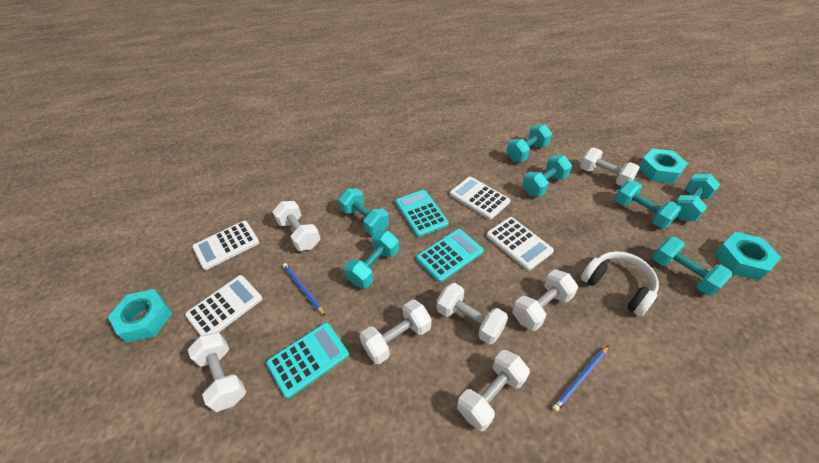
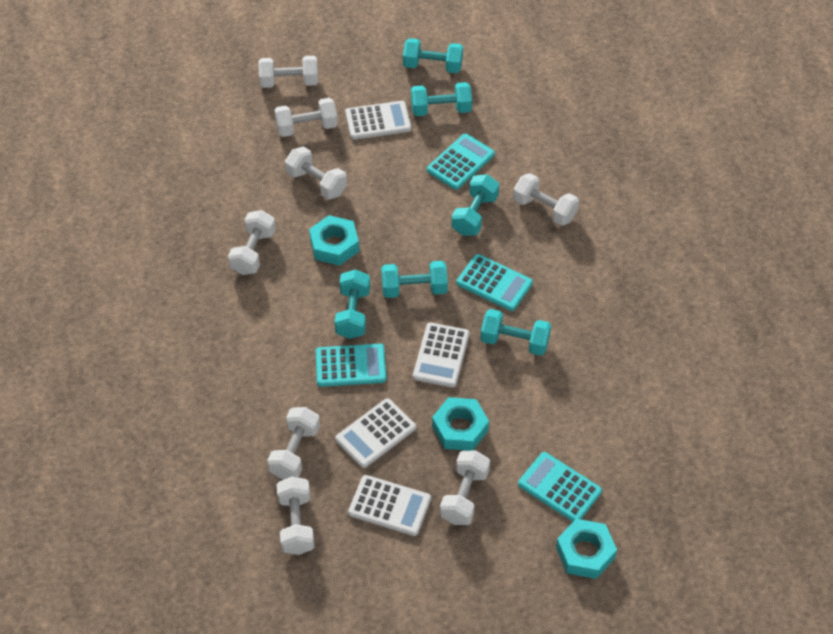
blue pencil: [283,263,325,316] [552,345,609,412] = 2 -> none = 0
turquoise calculator: [266,323,349,398] [395,190,449,237] [416,229,484,282] = 3 -> [316,344,386,387] [427,134,495,190] [456,254,533,311] [518,452,602,522] = 4
turquoise dumbbell: [339,188,389,235] [344,230,399,288] [506,124,552,162] [522,155,572,197] [615,180,682,228] [652,237,733,296] [676,174,720,221] = 7 -> [335,269,370,339] [381,261,448,298] [403,38,463,73] [411,82,472,116] [452,174,499,236] [480,309,551,356] = 6
white dumbbell: [188,332,246,412] [272,201,320,251] [359,300,431,364] [437,283,508,345] [457,350,530,431] [512,269,578,331] [580,148,640,186] = 7 -> [228,210,276,275] [258,56,318,88] [267,407,320,480] [274,98,338,137] [276,477,314,555] [285,147,347,200] [440,451,490,525] [513,173,579,226] = 8
white headphones: [581,251,659,316] = 1 -> none = 0

